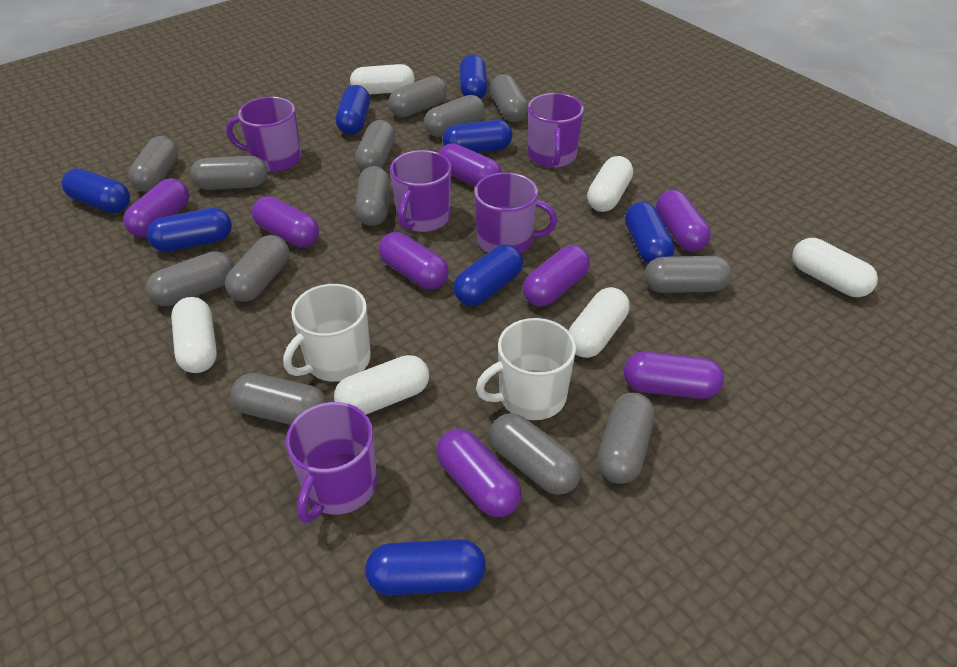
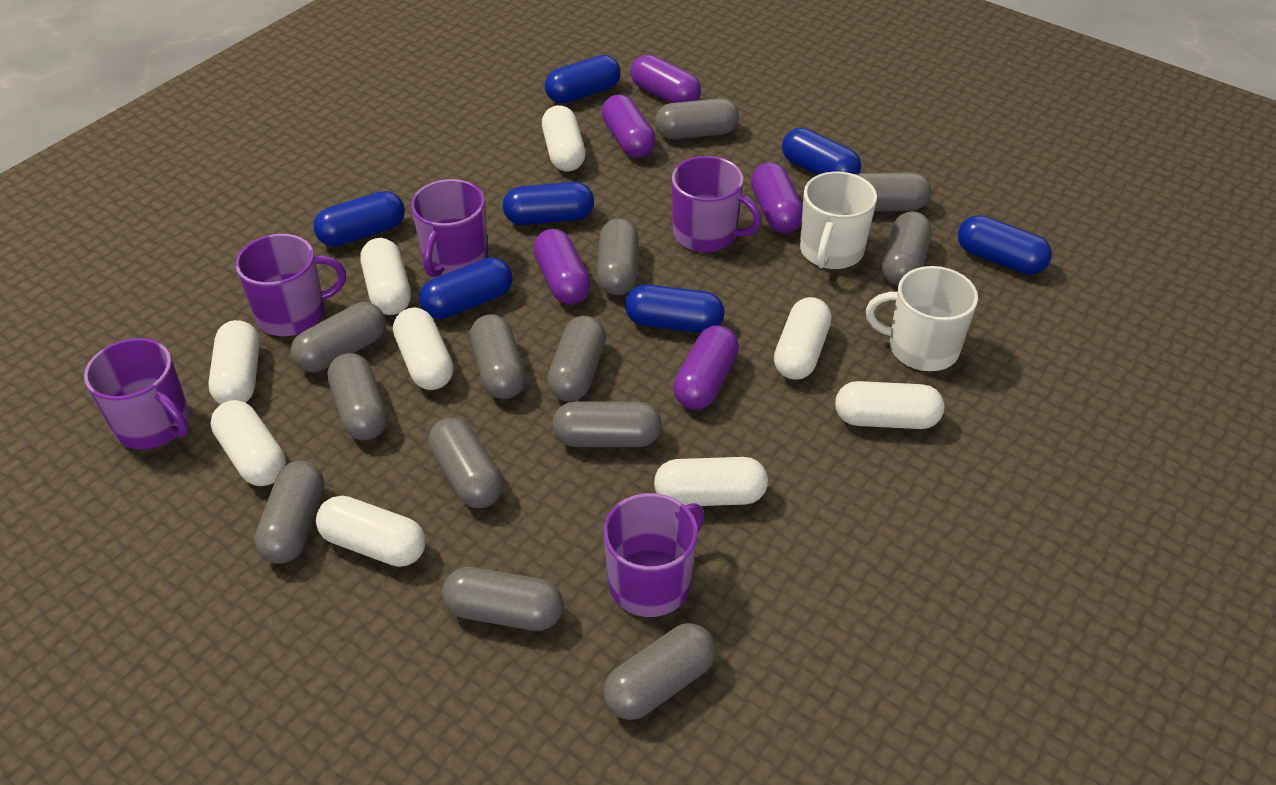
blue capsule: [62,168,130,213] [147,208,232,252] [336,85,370,135] [365,539,486,595] [443,120,513,153] [454,245,523,306] [460,55,488,99] [625,202,675,264] = 8 -> [313,191,405,247] [419,257,512,319] [503,182,594,225] [545,55,621,104] [625,285,724,333] [782,128,861,175] [958,215,1052,275] = 7
purple capsule: [123,178,189,237] [252,196,319,248] [378,232,449,289] [436,429,521,517] [438,143,502,187] [523,245,590,307] [624,352,724,399] [656,190,711,252] = 8 -> [533,229,591,305] [602,94,656,158] [631,55,701,103] [673,325,739,410] [751,162,803,233] = 5
white capsule: [171,297,217,373] [334,355,429,415] [350,64,414,95] [568,287,630,358] [587,156,633,212] [792,238,878,297] = 6 -> [208,320,260,404] [210,400,286,486] [316,496,426,567] [360,238,411,315] [393,308,453,390] [542,105,586,172] [654,457,768,506] [774,297,832,380] [835,381,944,429] = 9

